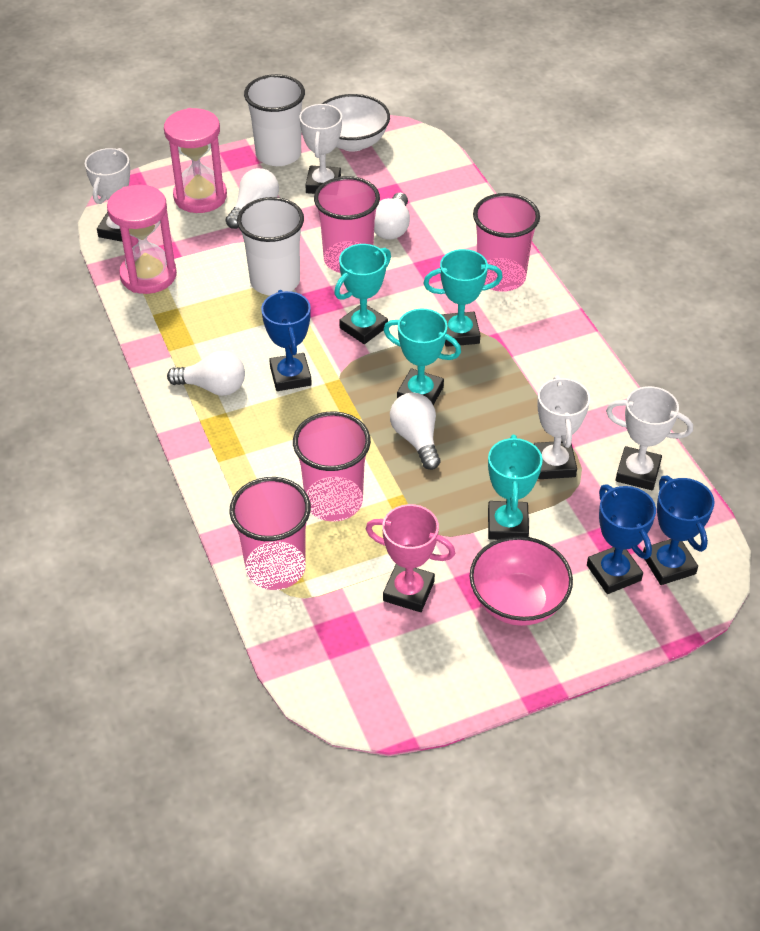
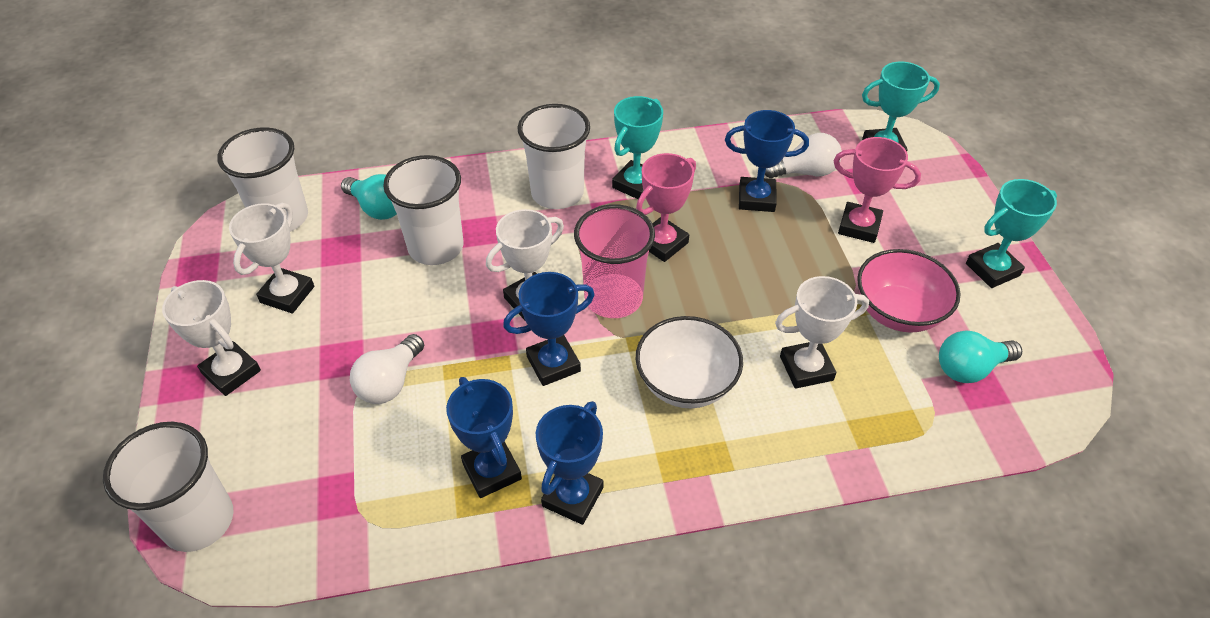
blue trophy: [261,290,312,391] [587,484,656,594] [643,475,715,585] = 3 -> [446,377,522,498] [503,272,595,386] [536,401,604,525] [725,110,809,212] = 4
pink cup: [229,477,311,590] [293,411,371,522] [314,176,380,273] [473,193,540,292] = 4 -> [574,204,655,318] = 1
pink hourglass: [107,185,177,294] [164,108,227,213] = 2 -> none = 0
pink trophy: [366,504,455,612] = 1 -> [636,153,696,262] [834,137,921,243] = 2
turquoise light bulb: none = 0 -> [341,174,397,220] [939,330,1022,383] = 2
turquoise trophy: [334,244,391,344] [384,309,461,405] [423,249,503,347] [488,435,543,540] = 4 -> [612,96,663,199] [862,62,940,151] [966,179,1057,288] = 3
white cup: [237,197,304,296] [244,74,305,166] = 2 -> [103,422,233,552] [217,127,308,232] [383,155,464,265] [517,104,590,209] = 4
white light bulb: [167,351,245,396] [225,168,279,229] [374,193,410,240] [390,392,440,470] = 4 -> [350,334,424,404] [765,133,842,179] = 2

